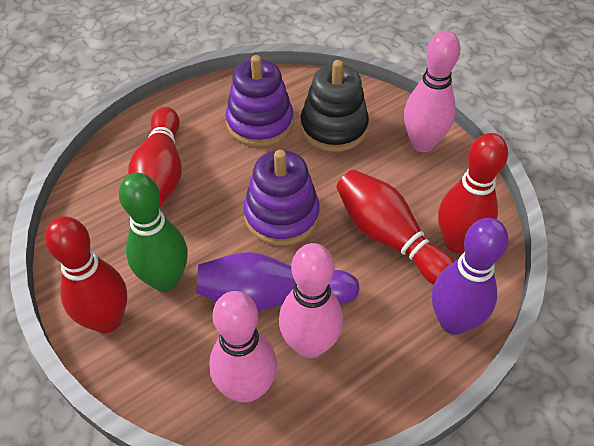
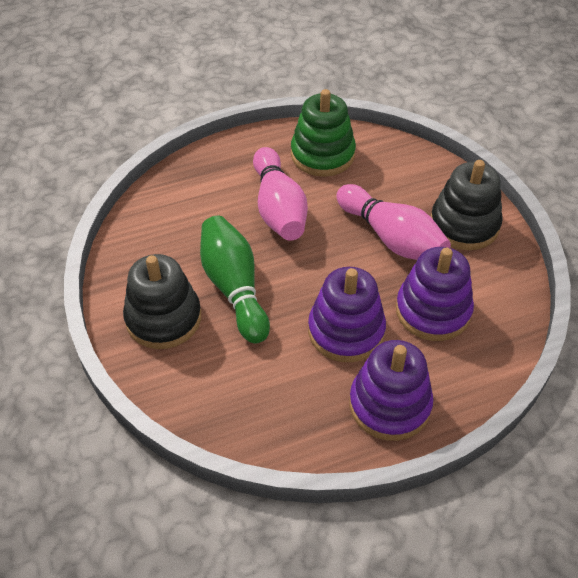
black stacking toy: [300,60,369,152] = 1 -> [123,254,201,349] [431,160,503,250] = 2
green stacking toy: none = 0 -> [291,89,356,177] = 1
pink bowling pin: [209,291,277,403] [279,243,343,358] [404,31,460,152] = 3 -> [253,147,308,240] [336,184,451,260] = 2
purple bowling pin: [196,252,360,311] [432,218,509,335] = 2 -> none = 0
purple stacking toy: [225,55,293,147] [243,150,320,246] = 2 -> [308,267,386,362] [349,340,433,441] [396,247,474,341] = 3
red bowling pin: [45,216,127,333] [128,107,182,208] [336,170,455,285] [438,133,508,254] = 4 -> none = 0

